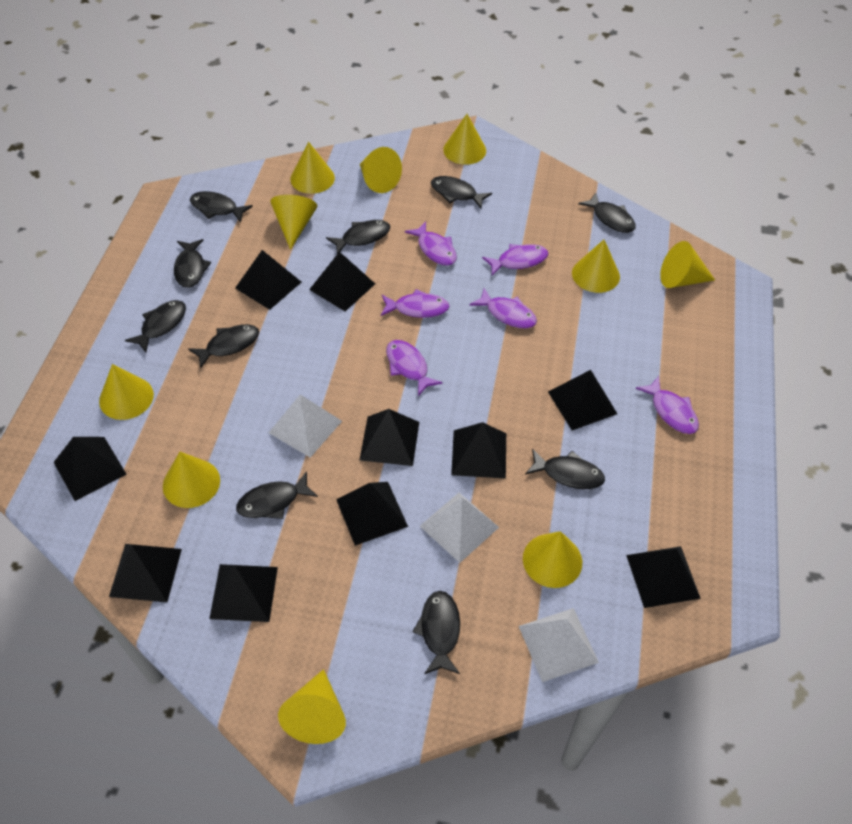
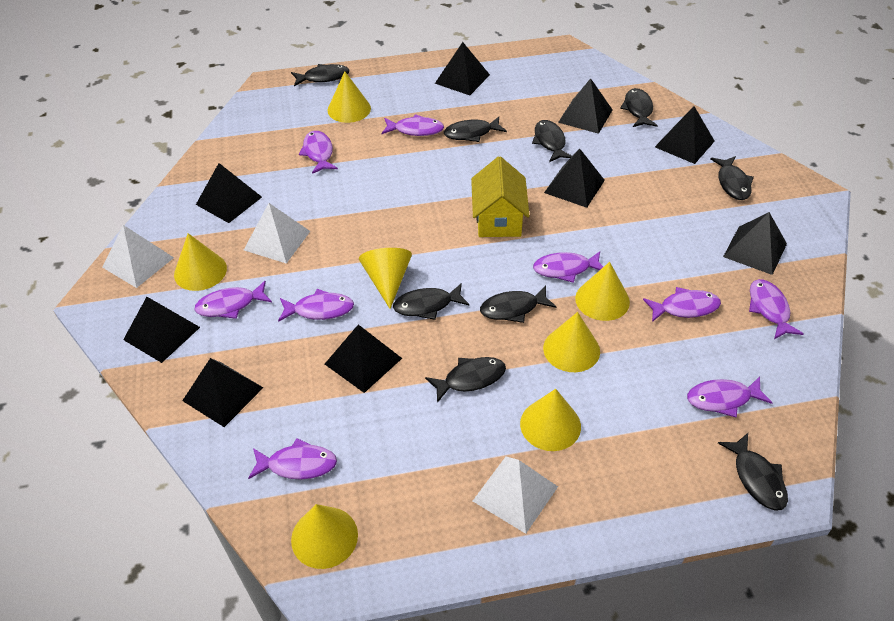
black fish: [125,300,186,353] [174,239,211,288] [188,324,259,369] [190,191,253,222] [236,471,318,519] [326,220,390,254] [413,591,460,674] [431,176,492,208] [525,449,605,489] [578,193,636,233] = 10 -> [291,64,349,86] [393,283,470,320] [425,357,506,403] [444,117,507,142] [480,286,556,323] [532,120,572,162] [620,88,658,127] [711,156,754,200] [718,433,788,511] = 9
black pyramid: [54,437,127,501] [109,544,182,602] [209,564,278,622] [235,250,301,310] [309,252,375,311] [336,482,408,546] [360,409,419,466] [451,422,506,479] [548,370,617,430] [626,546,701,608] = 10 -> [123,297,200,363] [182,358,263,427] [196,163,262,223] [325,324,402,393] [435,42,490,95] [544,148,605,208] [558,78,612,134] [655,106,715,164] [723,212,787,275] = 9
purple fish: [381,289,449,318] [386,340,443,396] [405,221,457,266] [470,288,537,329] [482,244,548,276] [636,376,699,434] = 6 -> [194,281,272,319] [248,438,337,479] [278,289,354,322] [299,131,338,174] [382,114,444,136] [533,251,603,283] [643,287,721,322] [687,377,773,417] [749,279,804,339] = 9
yellow cone: [99,364,154,420] [163,452,220,508] [270,195,317,250] [278,669,346,744] [290,142,335,194] [360,147,402,193] [443,114,486,165] [523,531,582,588] [572,240,620,293] [660,241,715,288] = 10 -> [174,233,227,291] [291,504,358,569] [328,71,371,123] [359,248,412,309] [520,389,581,451] [543,312,600,372] [575,262,630,321] = 7
yellow house: none = 0 -> [471,156,529,237] = 1

